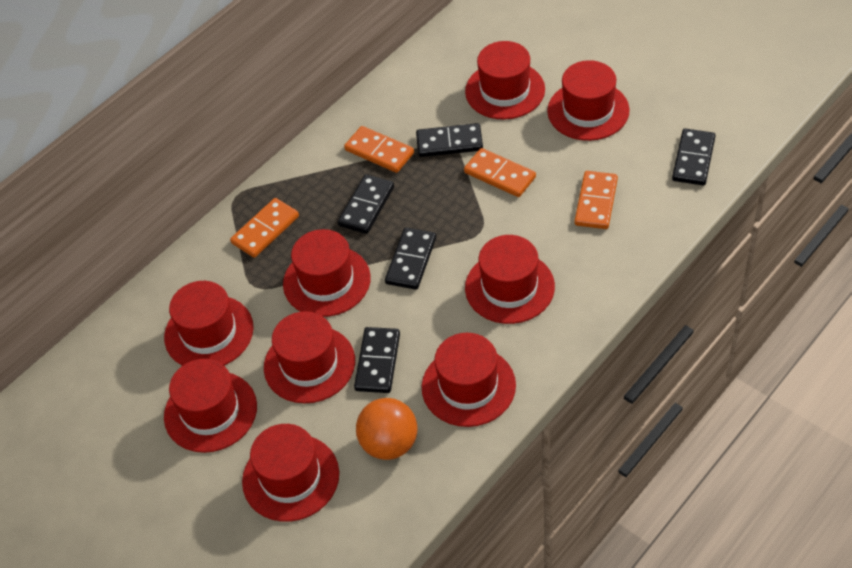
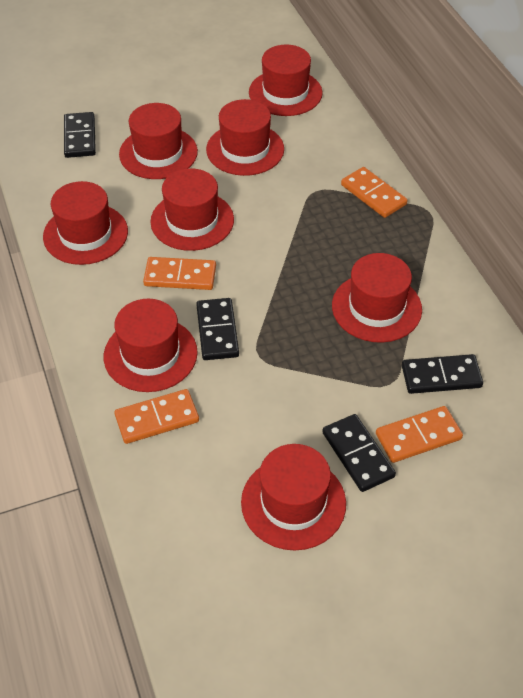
black domino: [338,174,394,234] [354,327,400,393] [385,227,436,290] [416,123,483,157] [672,129,716,185] = 5 -> [64,112,96,158] [196,298,239,360] [322,414,396,492] [402,354,483,394] = 4
orange ball: [356,398,418,460] = 1 -> none = 0
red hat: [164,281,254,366] [164,359,257,453] [242,424,339,522] [264,311,355,403] [283,229,371,317] [422,333,516,427] [465,41,545,120] [465,235,555,324] [547,60,630,141] = 9 -> [43,181,128,265] [104,299,198,392] [119,103,198,179] [150,168,234,251] [206,99,284,176] [241,444,346,550] [249,45,323,116] [332,253,422,343] = 8

